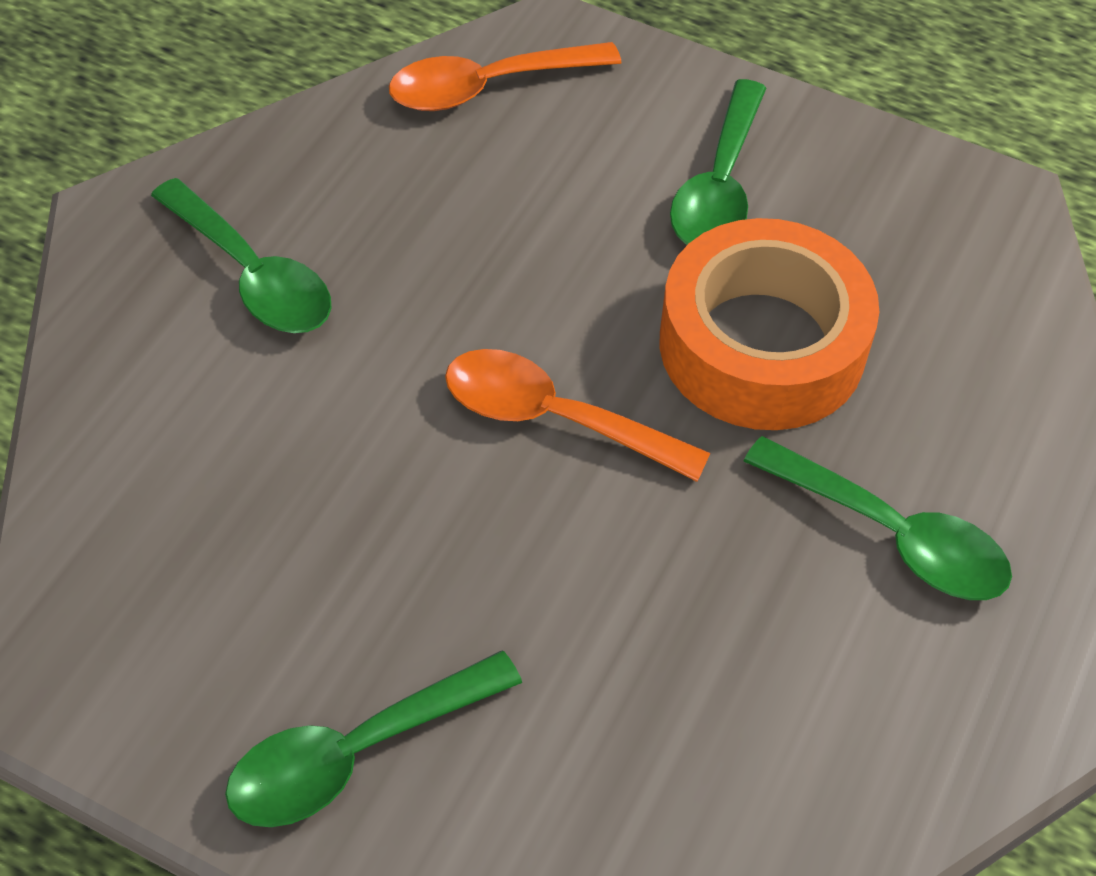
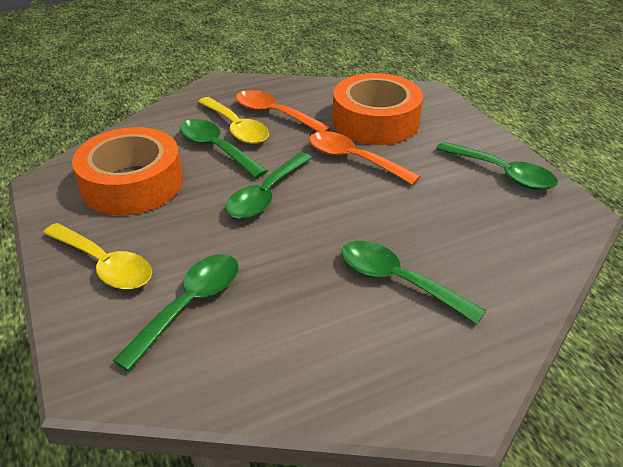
green spoon: [151,178,332,333] [225,650,522,827] [670,79,766,245] [743,436,1012,600] = 4 -> [113,254,239,371] [180,119,267,178] [226,152,312,219] [341,241,486,324] [436,142,558,190] = 5
orange tape: [660,218,879,430] = 1 -> [72,127,183,216] [333,73,423,145] = 2
yellow spoon: none = 0 -> [43,223,152,290] [198,97,269,144] = 2

